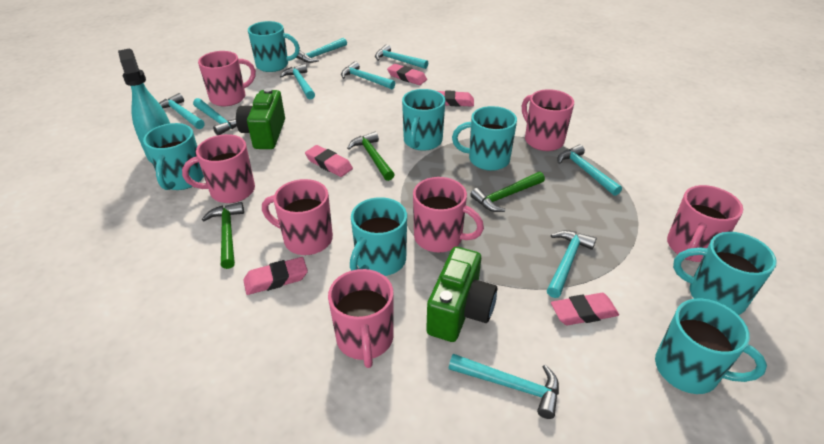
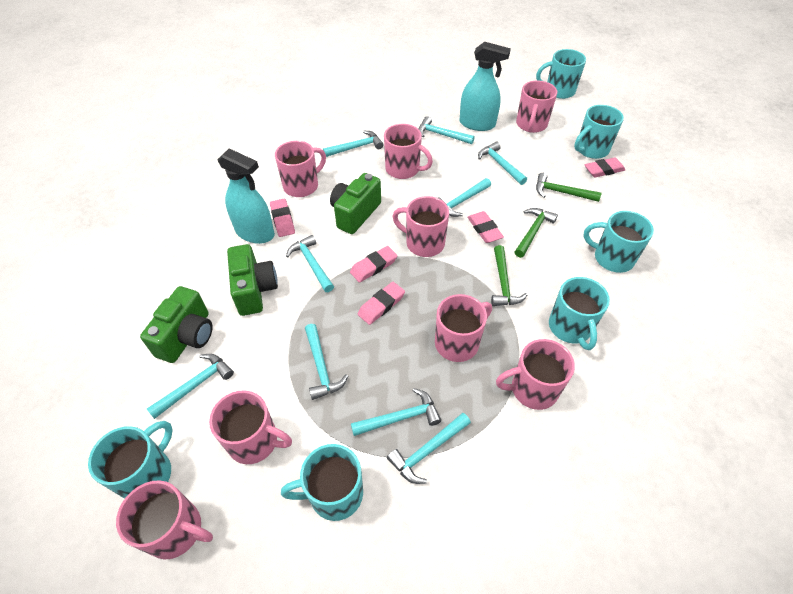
green camera: [236,88,285,149] [426,247,497,342] = 2 -> [140,286,213,363] [227,244,278,316] [330,173,381,234] = 3
pink mug: [182,134,255,203] [198,51,256,106] [262,179,333,255] [328,269,394,368] [413,177,484,252] [522,89,574,151] [667,185,743,262] = 7 -> [116,480,213,559] [209,390,292,464] [275,141,326,197] [384,124,433,179] [392,196,449,257] [435,294,492,362] [496,339,575,410] [516,81,557,133] = 8
turquoise mug: [143,123,204,190] [248,21,300,72] [350,197,407,276] [402,89,445,151] [452,106,517,171] [655,298,767,394] [673,232,777,315] = 7 -> [88,421,173,499] [281,444,363,521] [536,49,586,99] [549,277,610,350] [574,105,624,159] [583,211,654,273] = 6
turquoise spray bottle: [118,48,170,163] = 1 -> [217,148,275,244] [459,42,511,131] = 2

